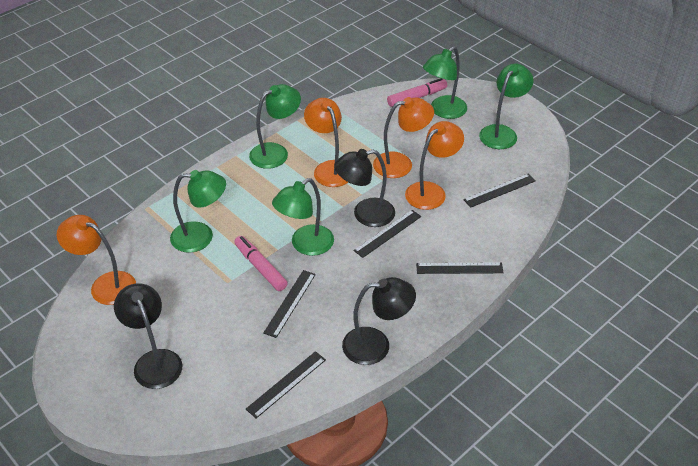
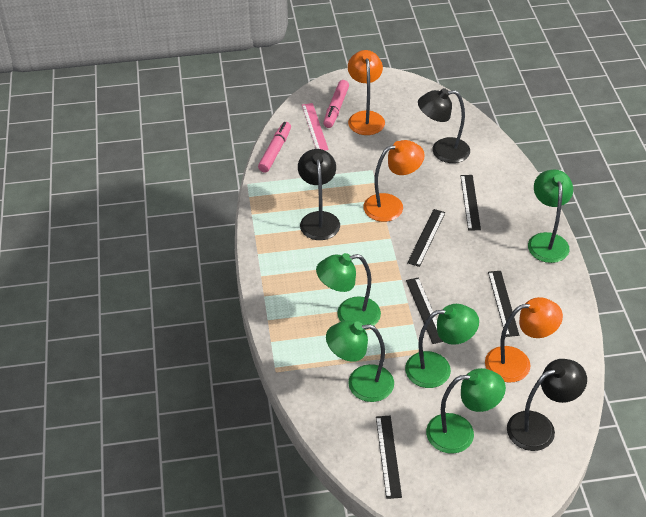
orange lamp: [57,215,136,305] [304,98,348,187] [373,97,434,178] [405,121,464,210] = 4 -> [348,50,385,135] [364,140,425,222] [485,297,563,383] = 3
pink ruler: none = 0 -> [302,103,329,150] = 1

